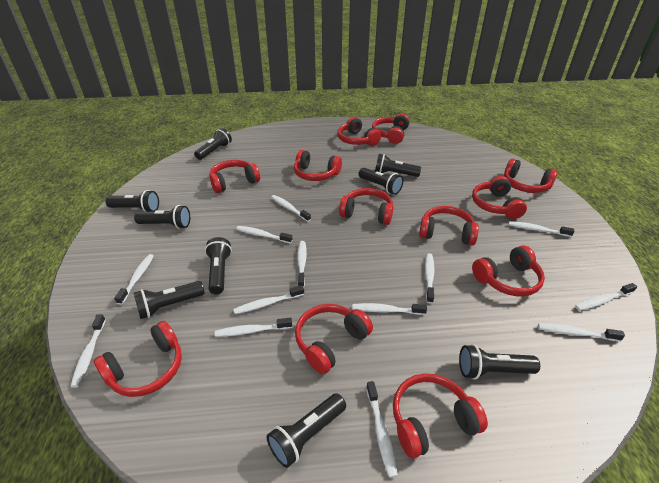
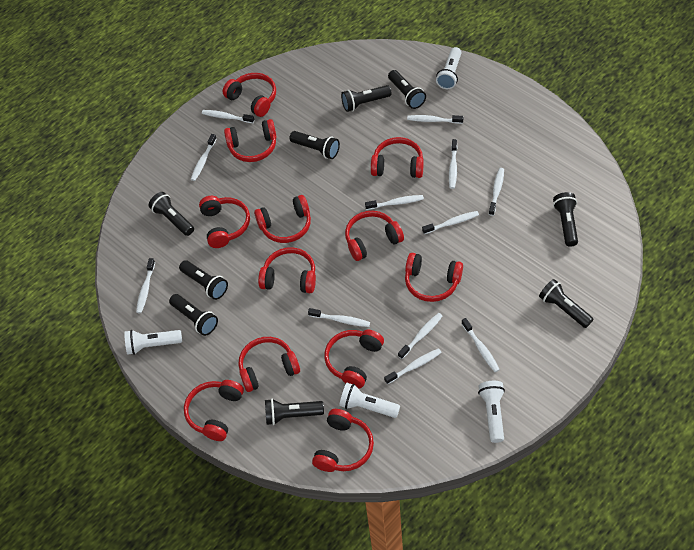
white flashlight: none = 0 -> [124,330,182,355] [339,383,400,418] [436,47,461,89] [478,381,505,443] = 4
white toothbrush: [70,314,106,388] [114,254,154,305] [215,318,292,337] [233,285,304,314] [236,226,292,244] [271,195,311,222] [297,241,307,288] [352,303,427,315] [366,381,398,478] [425,253,435,304] [508,221,574,237] [538,323,625,342] [575,283,637,311] = 13 -> [136,258,155,313] [191,134,217,181] [202,110,255,123] [308,308,370,327] [365,195,424,210] [384,348,442,384] [398,313,442,359] [407,115,464,124] [422,211,479,234] [449,139,457,189] [461,318,500,372] [489,168,504,216] = 12

